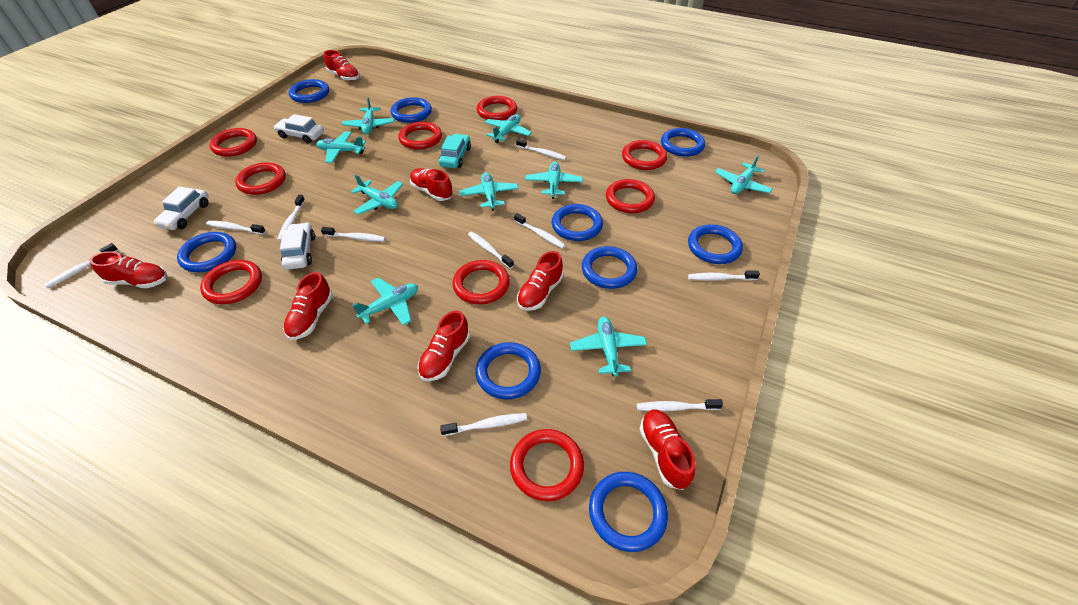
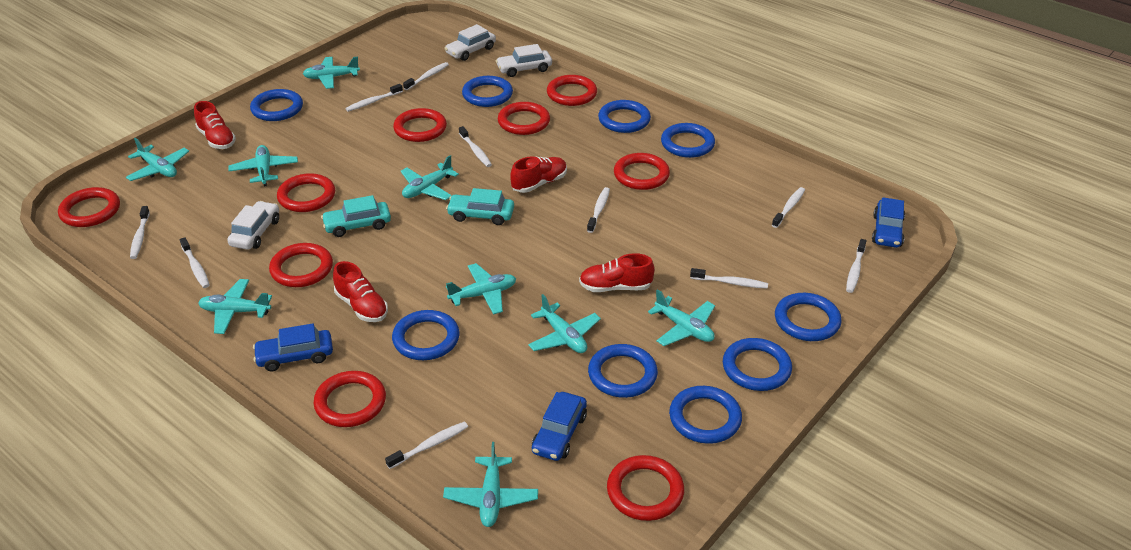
blue car: none = 0 -> [253,323,333,371] [532,392,587,461] [872,197,905,248] = 3
red shoe: [89,251,167,288] [283,272,333,340] [324,50,360,81] [410,168,453,201] [417,311,470,381] [517,251,563,311] [639,410,696,490] = 7 -> [194,101,236,149] [333,261,388,322] [510,156,567,193] [579,253,655,292] = 4
turquoise car: [439,134,471,168] = 1 -> [321,195,391,237] [446,188,514,225] = 2

